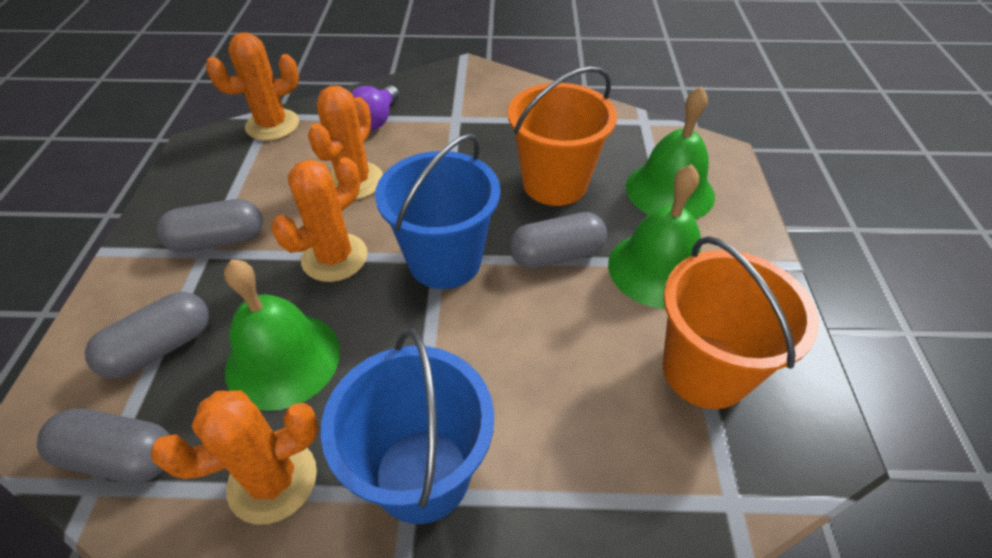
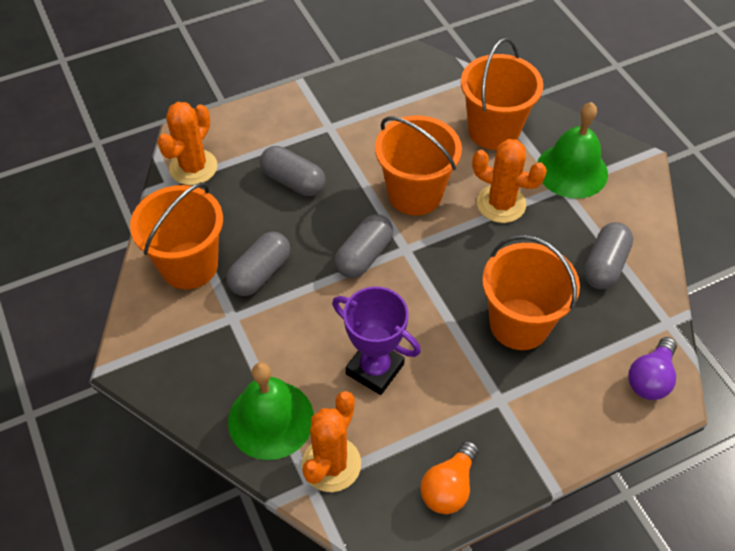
blue bucket: [321,329,494,524] [375,134,500,289] = 2 -> none = 0
green bell: [224,259,340,411] [608,164,701,309] [626,86,715,219] = 3 -> [228,362,314,460] [537,102,608,199] = 2
orange bucket: [508,66,617,206] [663,236,819,409] = 2 -> [130,182,223,289] [375,115,462,215] [461,38,543,150] [482,235,580,350] = 4
orange cactus: [151,390,319,525] [206,32,299,141] [272,157,368,282] [308,86,383,200] = 4 -> [157,102,218,185] [302,391,361,492] [472,139,547,223] = 3
orange light bulb: none = 0 -> [420,441,479,514] = 1
purple trophy: none = 0 -> [332,286,421,395] = 1

